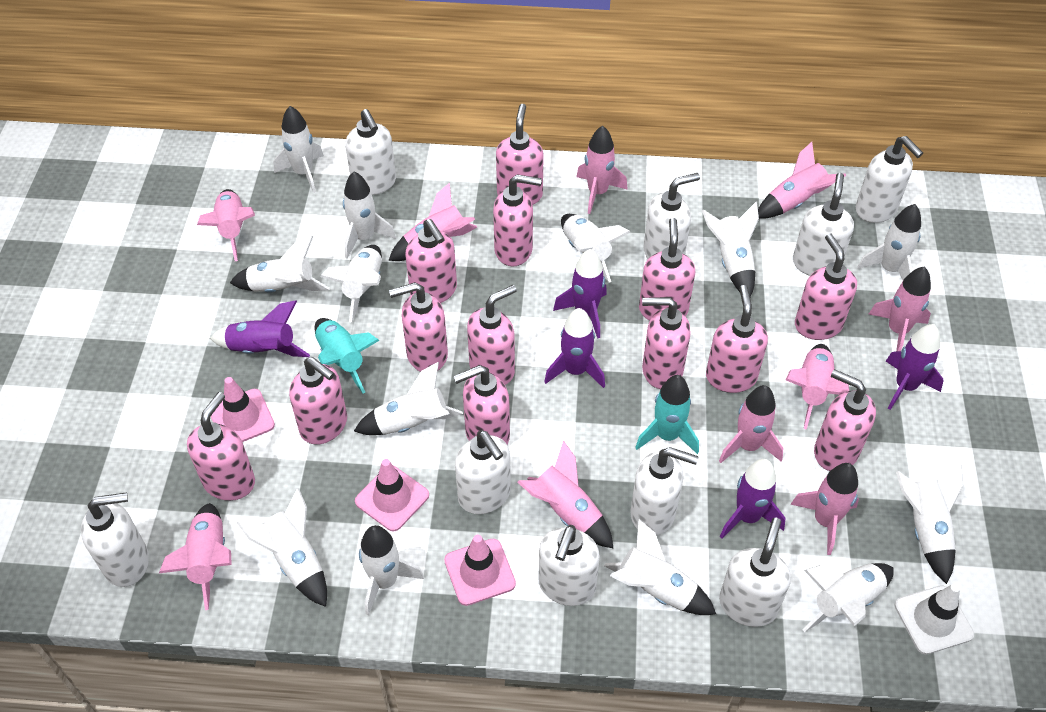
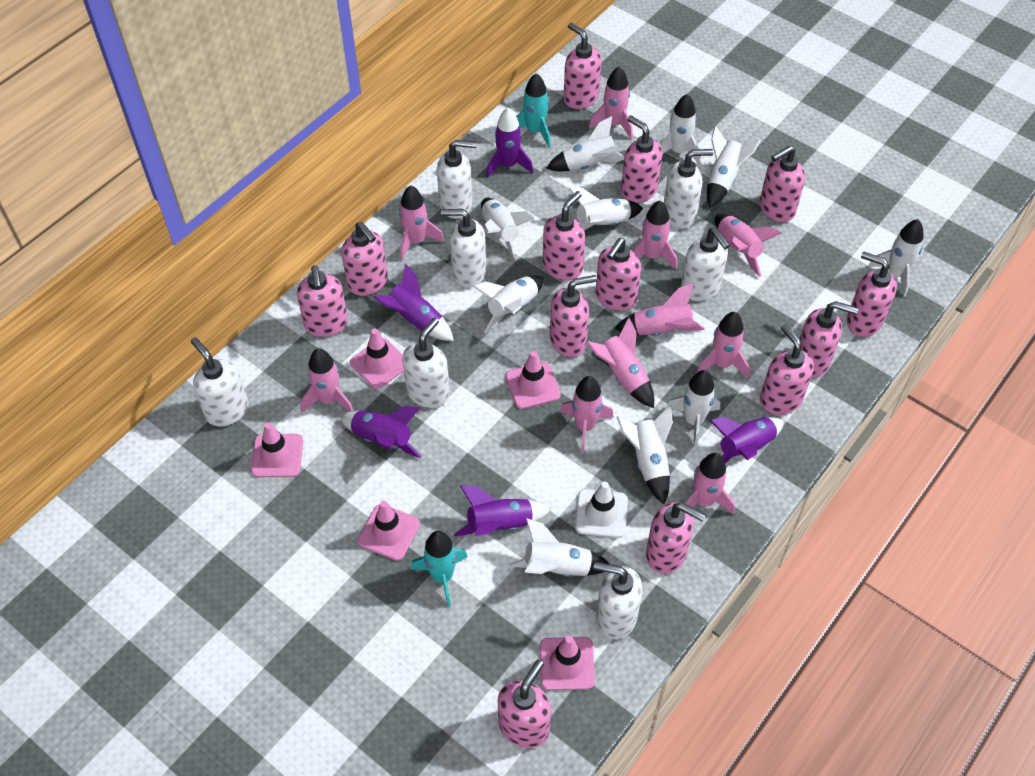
pink traffic cone: [211,377,275,442] [355,459,429,531] [444,535,516,606] = 3 -> [251,422,303,477] [350,329,404,389] [357,501,420,561] [506,351,561,409] [540,636,595,690] = 5
white rocket: [230,236,330,293] [237,488,327,607] [273,106,324,193] [320,245,382,323] [343,172,396,259] [354,362,463,435] [359,525,424,615] [561,214,630,282] [604,519,716,615] [702,202,759,297] [802,563,894,632] [858,204,921,280] [896,465,963,584] = 13 -> [473,276,543,334] [481,198,534,261] [510,518,609,577] [546,116,624,171] [569,187,643,230] [617,406,673,504] [660,94,701,165] [666,370,720,447] [707,126,761,208] [868,219,924,297] = 10
white soap dispenser: [81,492,149,587] [345,109,396,195] [455,430,511,514] [538,525,600,606] [630,447,699,535] [644,173,700,259] [719,518,791,627] [793,173,854,276] [856,136,923,223] = 9 -> [191,337,249,426] [402,317,450,408] [437,140,477,219] [441,209,486,288] [594,562,643,639] [664,149,714,229] [681,228,730,301] = 7

